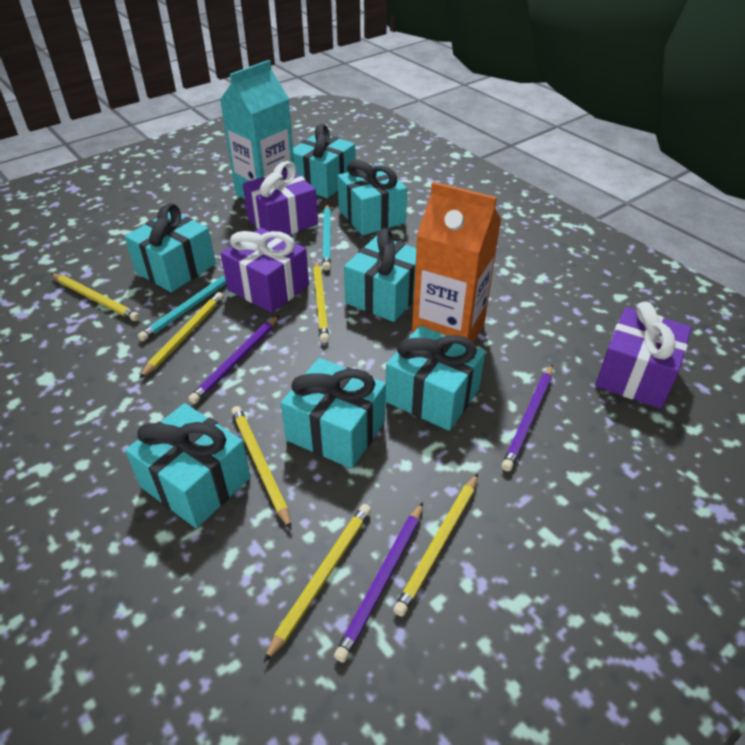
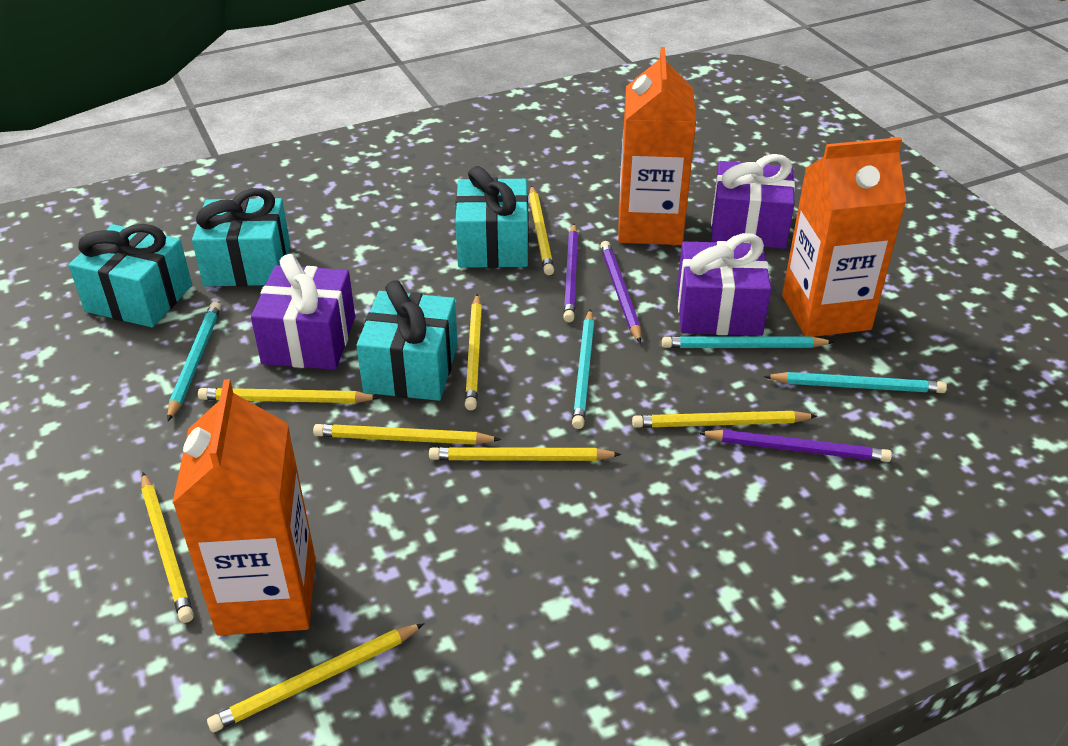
orange carton: [412,182,501,343] = 1 -> [172,379,316,636] [618,47,696,245] [782,137,906,337] = 3
turquoise carton: [220,60,294,199] = 1 -> none = 0
turquoise gift: [124,203,216,292] [125,403,251,528] [281,358,386,469] [293,124,356,198] [338,160,407,235] [344,228,417,322] [386,325,485,431] = 7 -> [69,224,192,327] [192,188,290,286] [356,280,458,401] [455,166,529,268] = 4
turquoise pencil: [138,275,226,341] [322,204,331,271] = 2 -> [167,302,221,421] [572,309,594,429] [662,336,834,348] [764,372,947,393] = 4
yellow pencil: [51,273,140,321] [139,292,224,379] [231,406,291,529] [264,504,371,662] [313,260,329,343] [393,473,478,617] = 6 -> [141,473,194,623] [198,388,380,403] [207,623,425,732] [313,424,501,445] [429,447,621,461] [465,294,482,410] [529,186,554,275] [632,411,817,428] = 8

